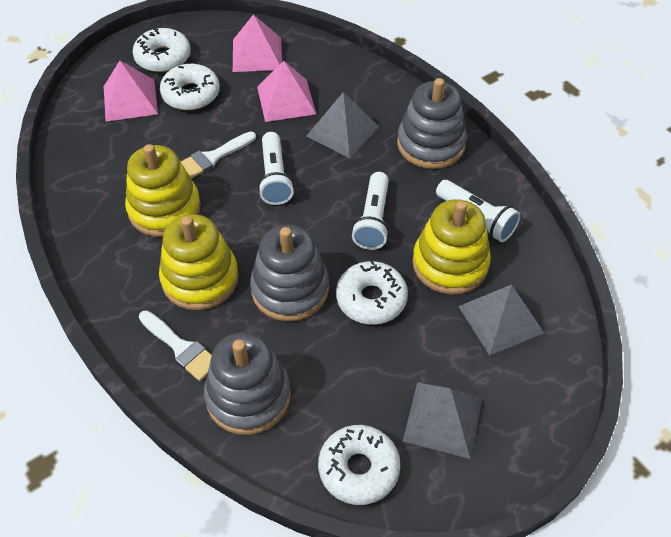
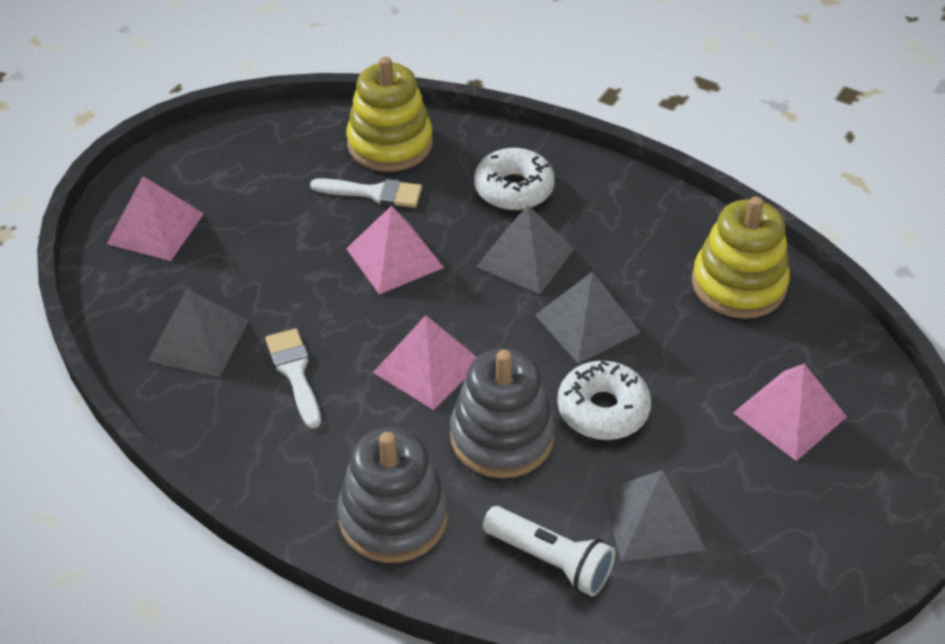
grey pyramid: [307,92,379,158] [403,382,482,459] [458,284,544,356] = 3 -> [148,289,249,377] [476,205,575,294] [535,271,641,364] [603,470,706,562] = 4
grey stacking toy: [204,332,291,435] [250,225,329,322] [397,78,467,169] = 3 -> [337,427,448,563] [450,348,555,478] = 2
pink pyramid: [104,61,158,122] [233,14,282,72] [257,61,316,122] = 3 -> [107,176,204,261] [346,206,444,294] [373,315,477,410] [733,364,847,461] = 4
white donut: [133,28,191,72] [160,64,220,110] [318,425,400,505] [336,260,408,325] = 4 -> [474,148,555,210] [557,360,651,440] = 2
white flashlight: [258,132,294,205] [352,172,389,250] [436,180,521,242] = 3 -> [483,506,615,597] = 1
yellow stacking toy: [125,144,201,237] [159,214,239,310] [412,199,491,295] = 3 -> [346,57,433,172] [692,196,790,319] = 2

